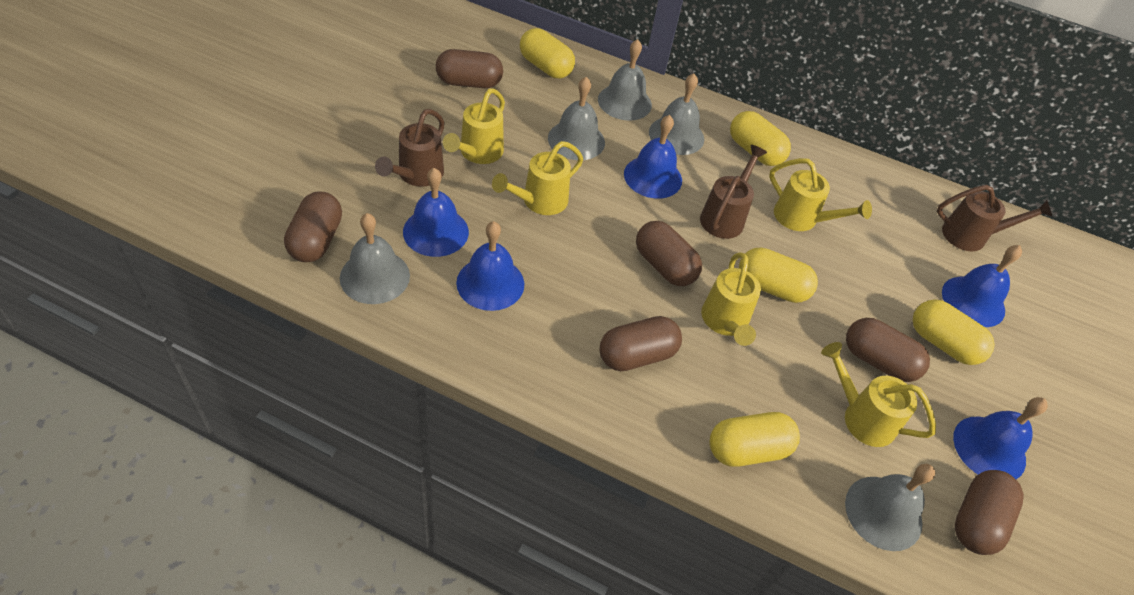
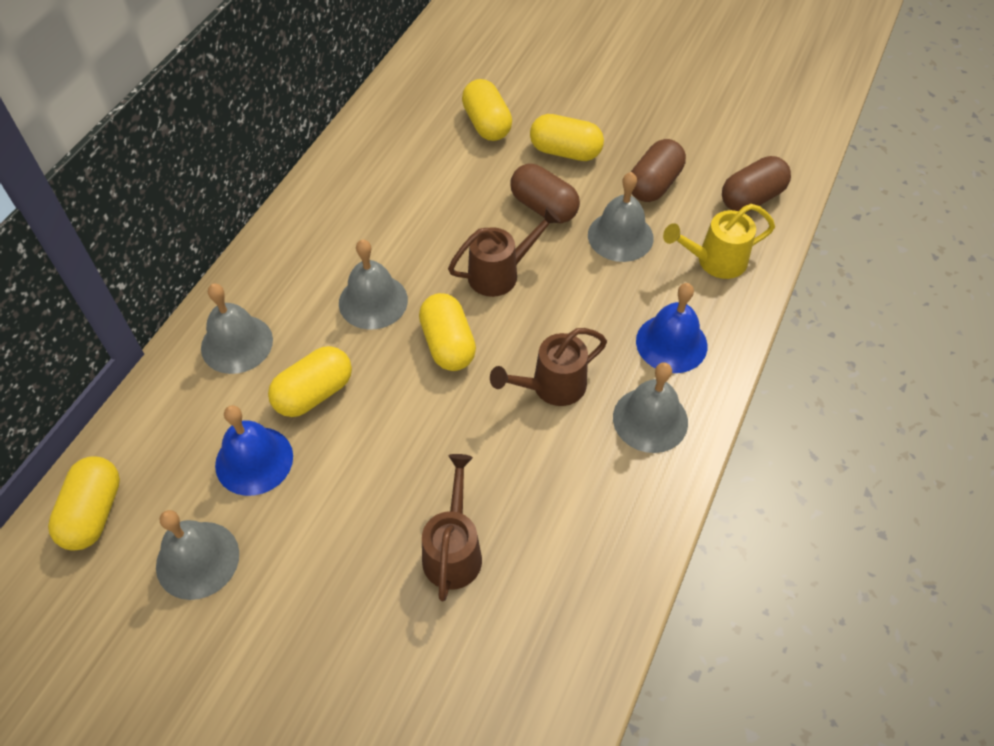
blue bell: [403,168,469,257] [456,221,524,311] [624,115,682,199] [942,245,1022,327] [953,397,1048,479] = 5 -> [215,405,293,496] [636,283,707,373] = 2
brown capsule: [284,191,342,262] [436,49,503,88] [600,316,682,371] [636,221,702,286] [846,318,930,382] [955,470,1024,555] = 6 -> [510,164,580,223] [631,139,686,202] [722,156,791,212] = 3
yellow watering can: [443,88,505,164] [492,141,583,215] [701,252,761,346] [769,158,872,231] [821,342,936,447] = 5 -> [663,204,775,279] = 1

